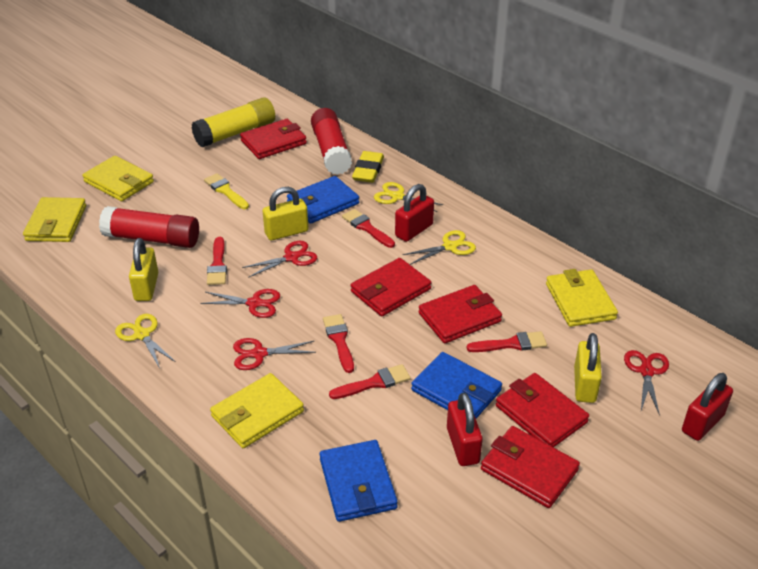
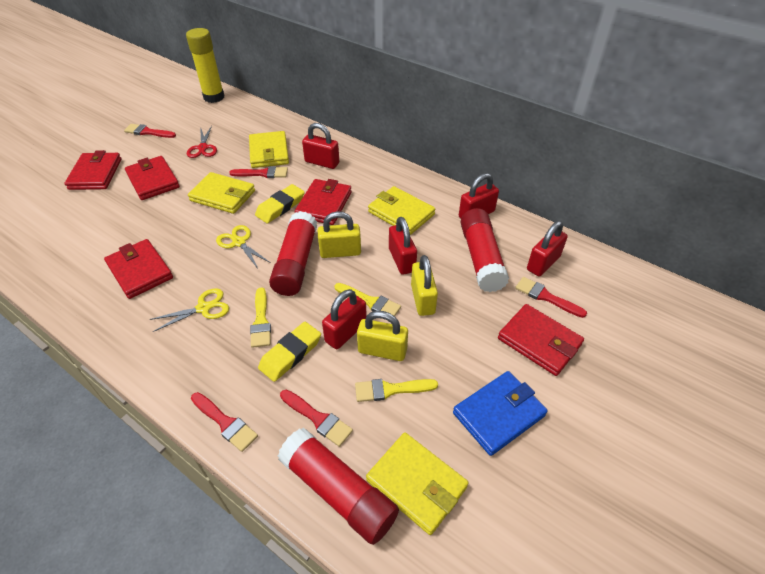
blue wallet: [287,176,359,224] [320,440,398,522] [411,352,502,419] = 3 -> [453,371,547,456] = 1
red glue stick: [99,206,199,248] [311,108,352,175] = 2 -> [269,211,317,296] [278,428,399,545] [461,208,509,292] = 3
red padlock: [395,184,434,242] [447,393,483,466] [682,373,733,441] = 3 -> [302,123,339,169] [322,289,367,349] [389,217,417,275] [459,173,499,219] [527,221,568,276] = 5
red scissors: [201,289,281,318] [233,338,316,370] [242,241,317,278] [624,350,669,415] = 4 -> [187,126,217,158] = 1
yellow brush: [204,173,249,209] = 1 -> [250,288,271,348] [334,283,401,316] [355,379,438,402] = 3
yellow eraser: [352,151,384,183] = 1 -> [255,184,305,224] [258,322,321,382] = 2
yellow scissors: [115,314,176,368] [374,182,443,212] [403,230,476,265] = 3 -> [149,288,229,332] [216,225,271,269] = 2

